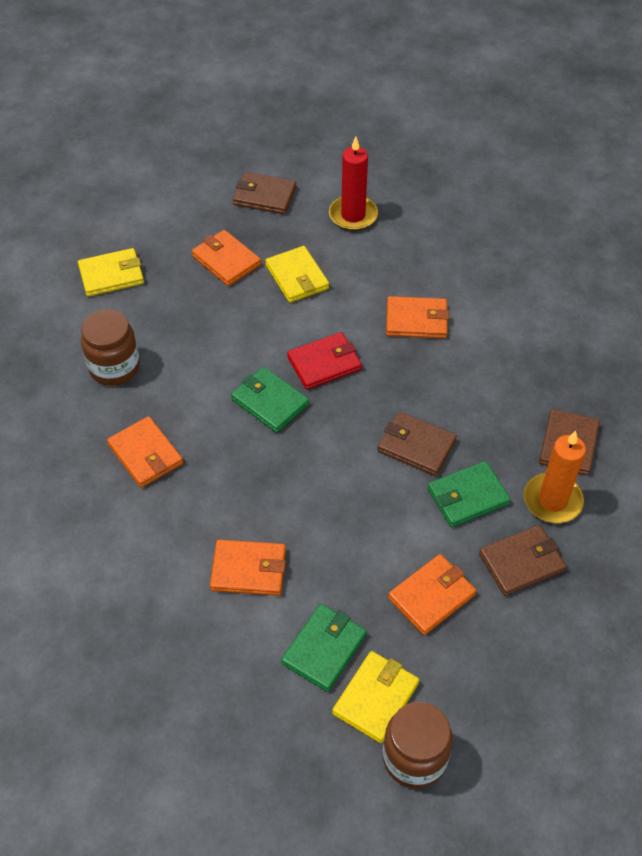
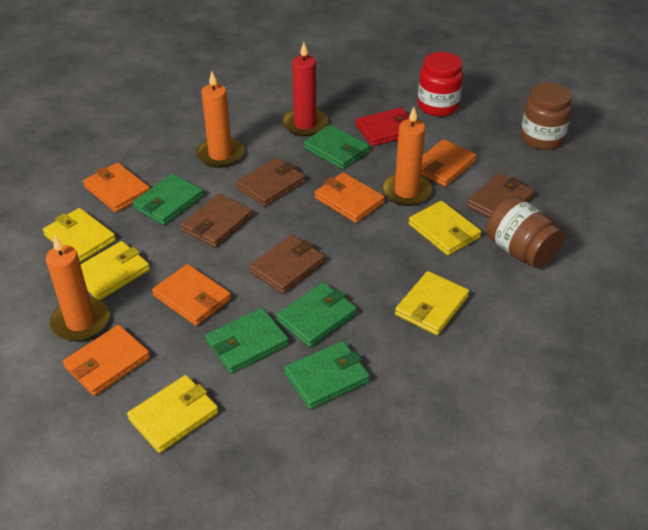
green wallet: [231,367,309,433] [281,604,367,692] [428,461,511,528] = 3 -> [132,174,204,225] [205,308,289,374] [276,282,357,347] [284,341,370,409] [304,125,369,170] = 5
orange candle: [524,431,586,523] = 1 -> [46,235,109,341] [196,71,244,168] [382,107,432,206] = 3
red jar: none = 0 -> [418,52,463,116] = 1
yellow wallet: [78,248,144,297] [265,246,329,303] [332,651,419,743] = 3 -> [43,208,116,263] [80,241,150,300] [127,375,218,453] [395,271,469,335] [409,201,481,255] = 5

